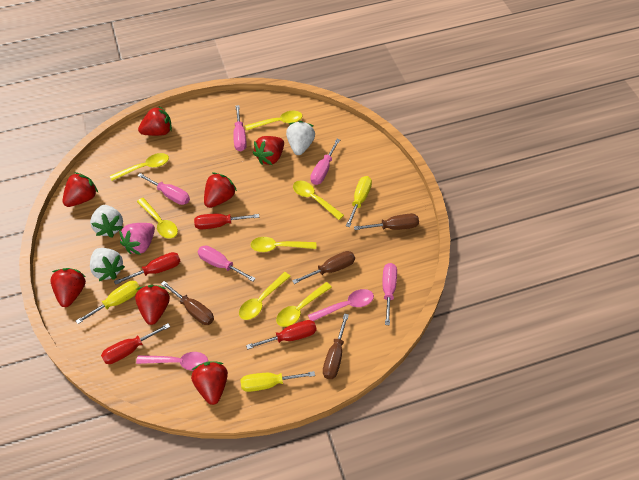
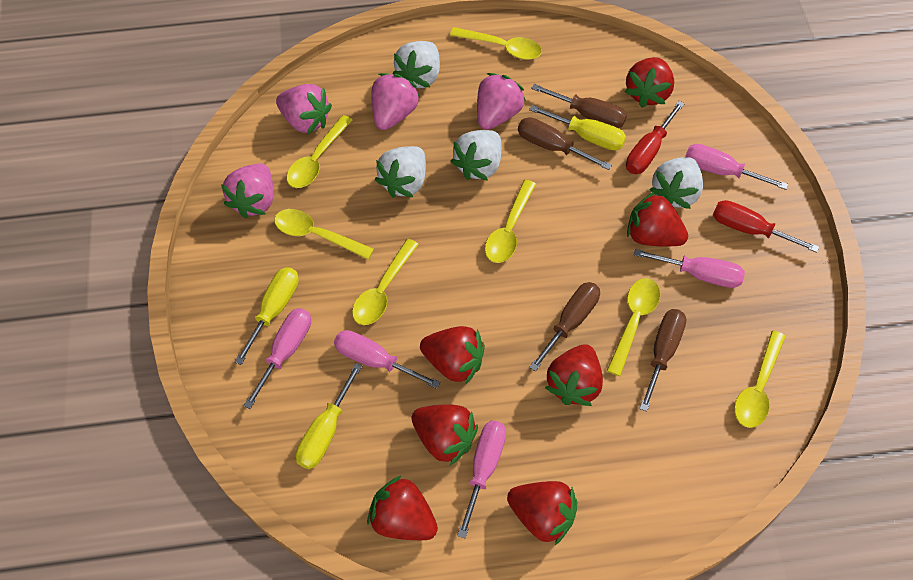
pink spoon: [136,352,208,371] [308,289,374,321] = 2 -> none = 0
pink strawberry: [119,223,155,255] = 1 -> [221,163,274,218] [276,84,332,135] [372,73,420,130] [477,73,526,130] = 4
red screwdriver: [101,323,170,364] [114,252,180,285] [194,214,259,229] [246,320,316,349] = 4 -> [626,101,685,174] [713,200,819,253] = 2
white strawberry: [90,205,123,238] [90,248,125,281] [286,121,315,155] = 3 -> [375,146,426,198] [393,41,440,88] [451,130,502,180] [650,157,703,209] = 4

